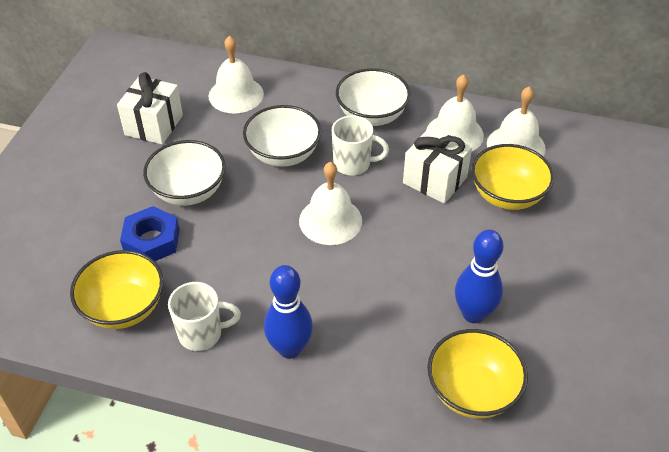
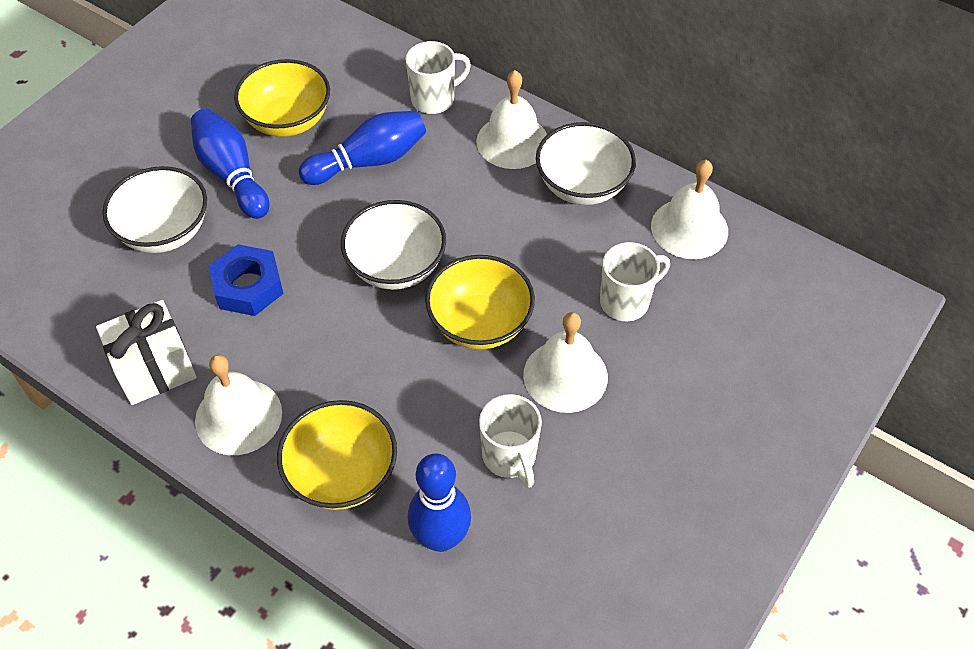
blue bowling pin: [264,265,313,359] [455,230,504,323] = 2 -> [191,109,270,219] [299,111,426,185] [408,453,471,552] = 3
white gift: [117,72,183,145] [403,127,472,204] = 2 -> [96,300,197,405] = 1
white mug: [168,282,241,351] [332,115,389,175] = 2 -> [405,41,471,114] [479,394,542,488] [600,242,670,321] = 3

